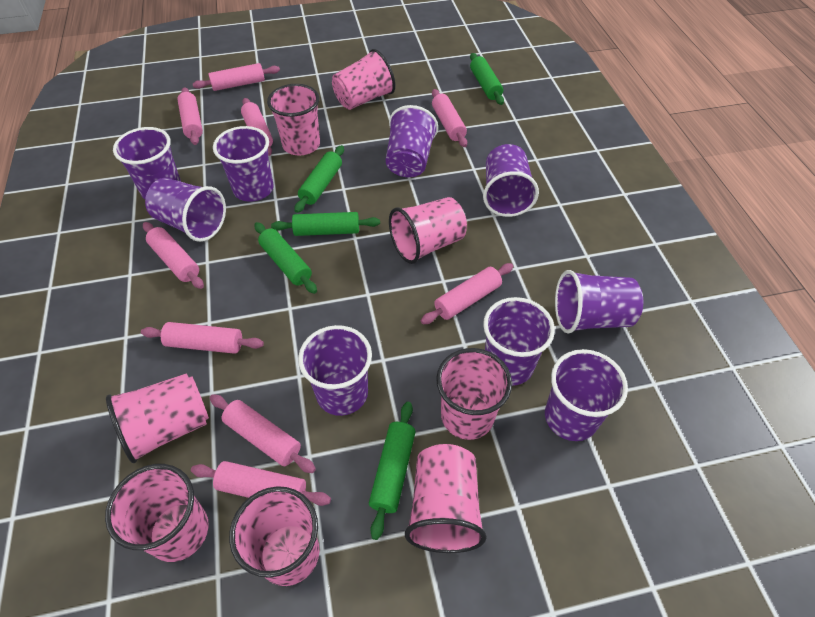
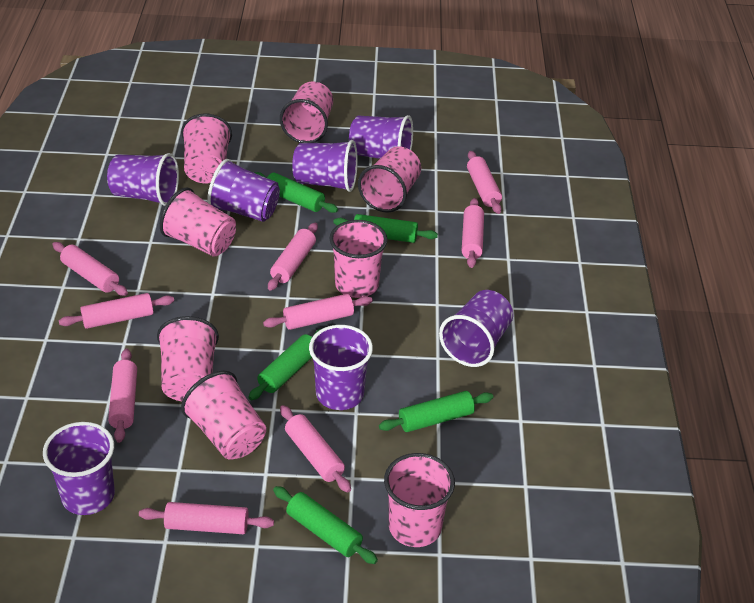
purple cup: [113,127,181,199] [145,178,226,242] [213,126,274,202] [298,325,372,416] [386,105,438,177] [483,144,539,217] [483,297,555,386] [545,349,628,441] [555,270,643,334] = 9 -> [43,422,115,515] [107,153,179,206] [207,159,280,222] [292,140,358,192] [309,325,373,410] [349,115,413,159] [439,290,513,367] = 7

